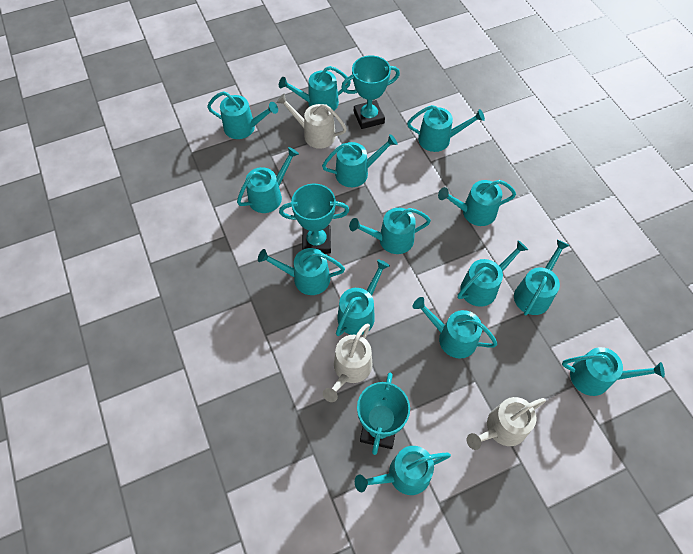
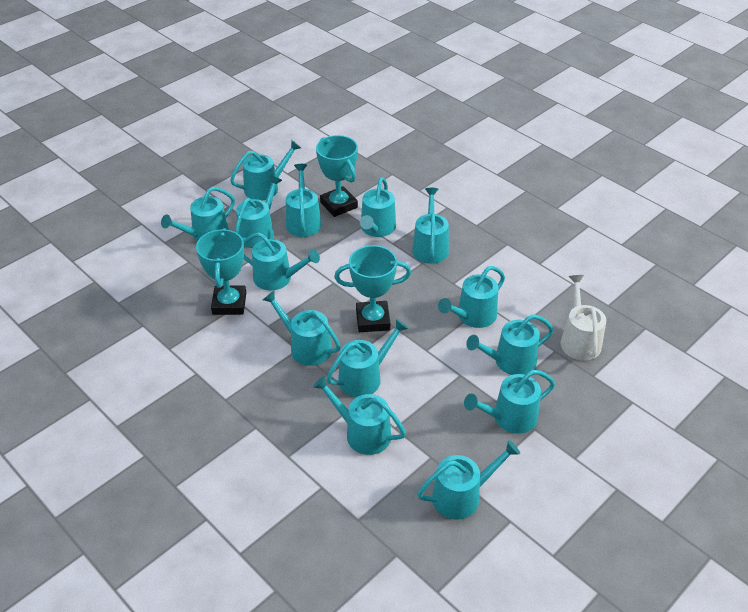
white watering can: [276,94,347,149] [323,324,372,402] [467,397,546,450] = 3 -> [560,275,606,360] = 1

